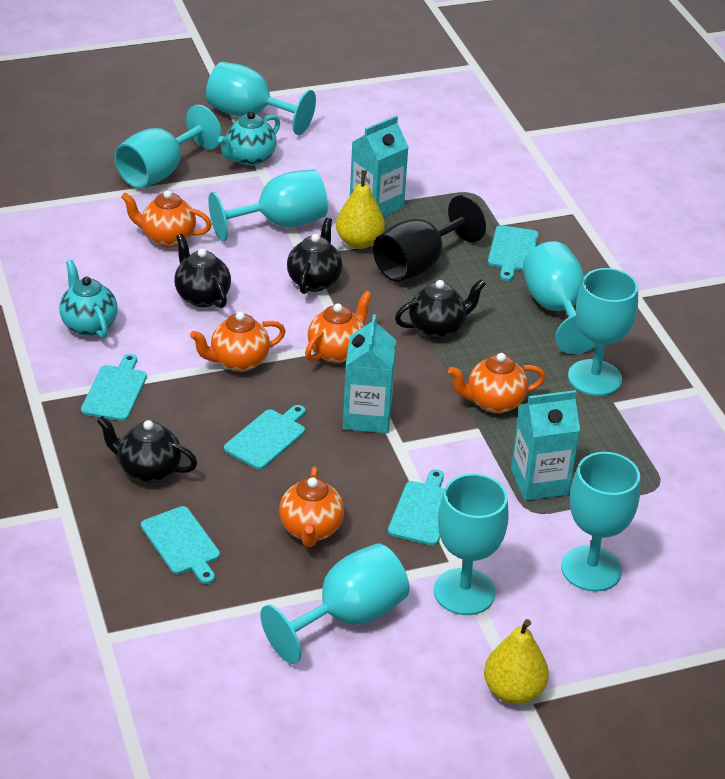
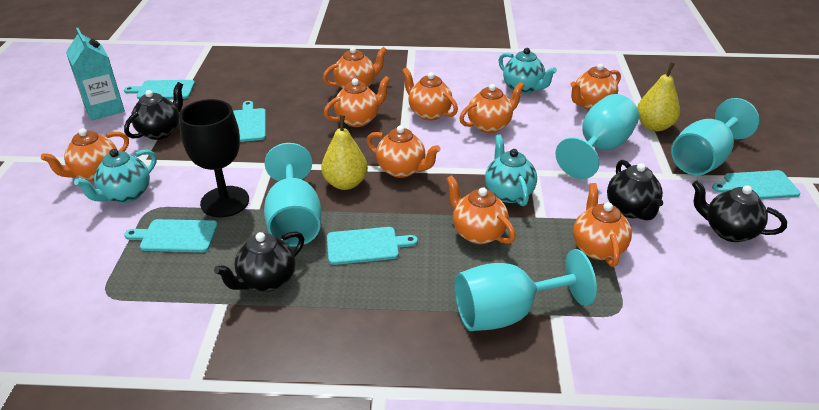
orange teapot: [121,190,212,248] [190,312,286,372] [279,466,344,547] [305,291,372,363] [448,353,545,414] = 5 -> [41,128,129,181] [323,47,387,88] [324,76,390,127] [366,125,441,178] [402,68,458,121] [446,175,516,244] [459,82,525,133] [570,64,621,110] [573,183,632,267] = 9
turquoise carton: [343,315,396,433] [350,116,409,217] [511,390,580,501] = 3 -> [66,28,125,120] = 1
turquoise goblet: [115,105,222,189] [206,62,316,135] [208,169,328,242] [260,543,409,664] [434,473,509,615] [523,241,596,354] [561,452,640,592] [568,268,638,396] = 8 -> [264,143,321,247] [454,249,597,331] [555,94,639,179] [671,98,760,176] = 4
turquoise teapot: [59,260,118,338] [218,111,280,166] = 2 -> [74,149,156,203] [485,134,537,206] [499,48,557,94] = 3

